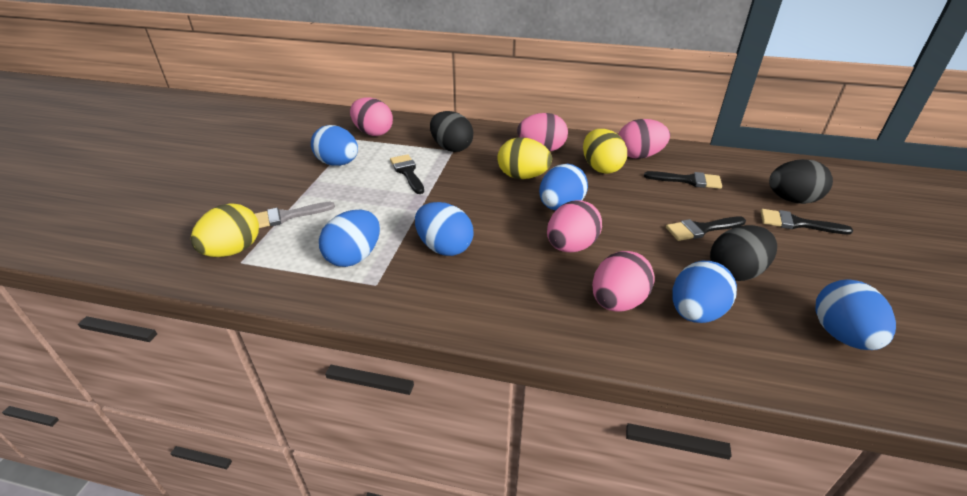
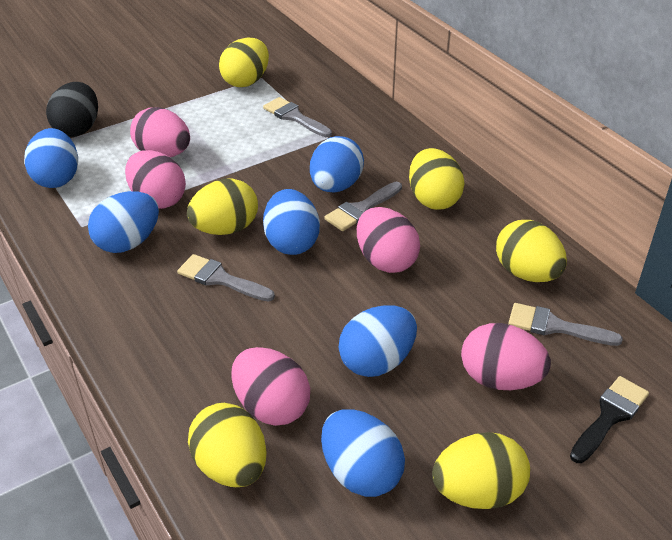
black brush: [390,154,424,194] [644,171,722,189] [666,216,746,241] [760,209,853,235] = 4 -> [570,376,649,463] = 1
black egg: [430,111,473,152] [710,225,777,281] [769,159,833,204] = 3 -> [46,82,98,137] = 1
grey brush: [255,202,335,228] = 1 -> [177,254,275,302] [263,97,332,137] [324,182,402,231] [508,303,623,346] = 4
yellow egg: [191,203,259,257] [497,137,552,179] [583,129,627,174] = 3 -> [187,179,258,235] [188,403,267,487] [219,38,269,87] [409,148,465,210] [432,432,530,509] [496,220,567,282] = 6

